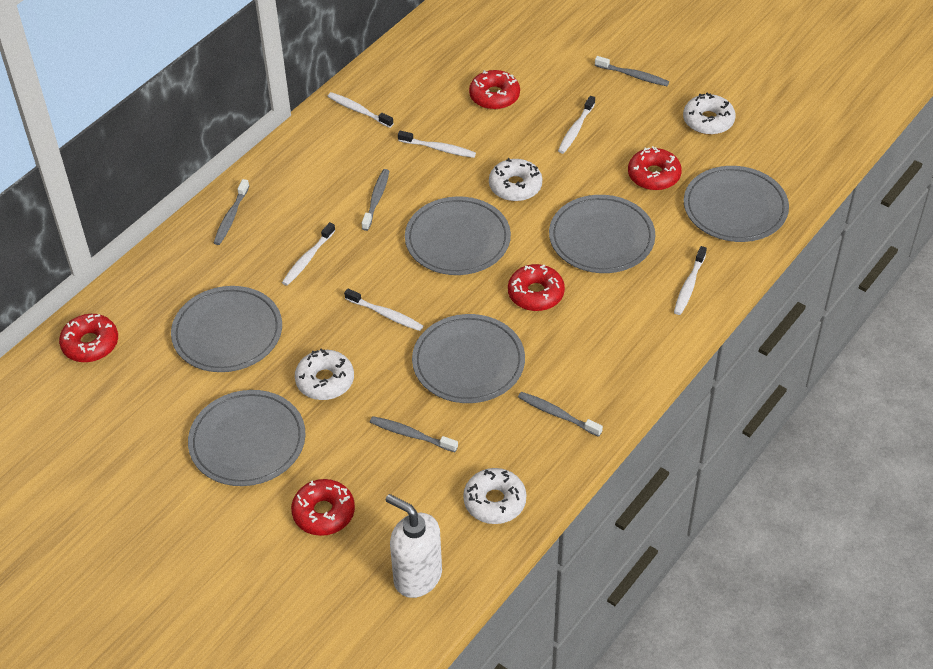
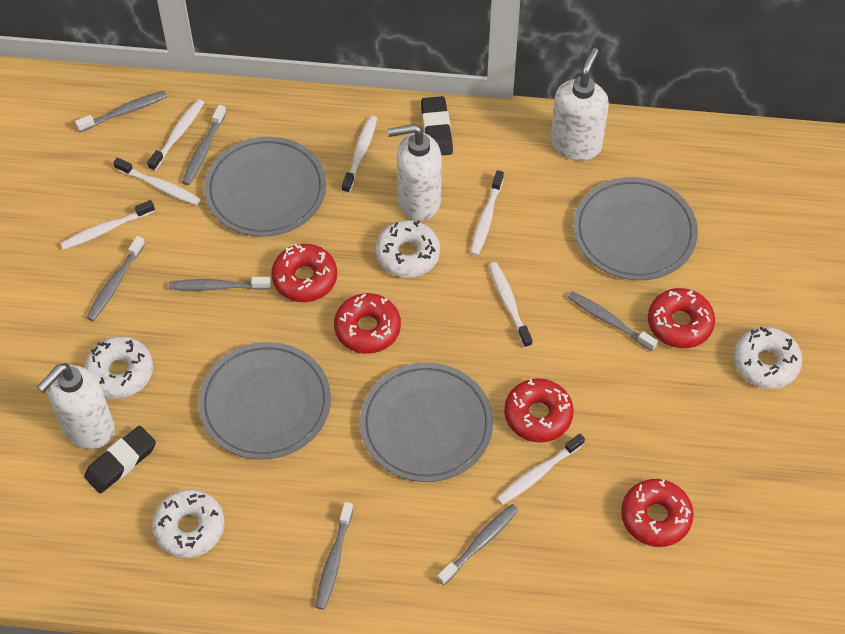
black eraser: none = 0 -> [84,426,156,493] [421,96,453,155] = 2
grey plate: [171,286,282,372] [188,390,306,486] [405,196,511,275] [412,314,525,403] [549,195,655,273] [684,166,789,242] = 6 -> [198,342,331,459] [204,137,326,237] [360,363,493,482] [573,177,698,281] = 4
grey toothbrush: [214,179,249,245] [362,169,389,231] [370,416,458,452] [518,392,603,437] [595,56,669,86] = 5 -> [75,91,167,132] [86,236,145,321] [169,277,271,291] [182,105,227,185] [315,502,353,610] [437,504,519,585] [568,291,658,352] = 7
white soap dispenser: [386,494,442,598] = 1 -> [37,363,115,449] [388,124,442,221] [550,48,609,161] = 3
white toothbrush: [282,222,336,286] [327,92,394,128] [344,289,423,331] [398,131,476,158] [558,96,595,154] [674,246,707,315] = 6 -> [60,200,155,250] [113,158,201,205] [147,99,204,171] [342,116,377,193] [470,170,504,256] [489,262,532,348] [497,434,585,505] = 7

